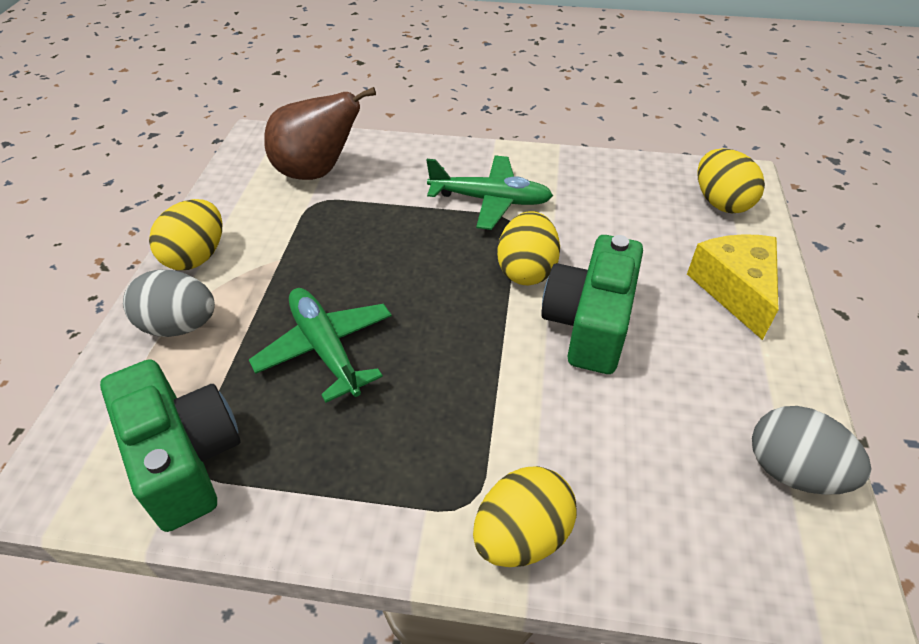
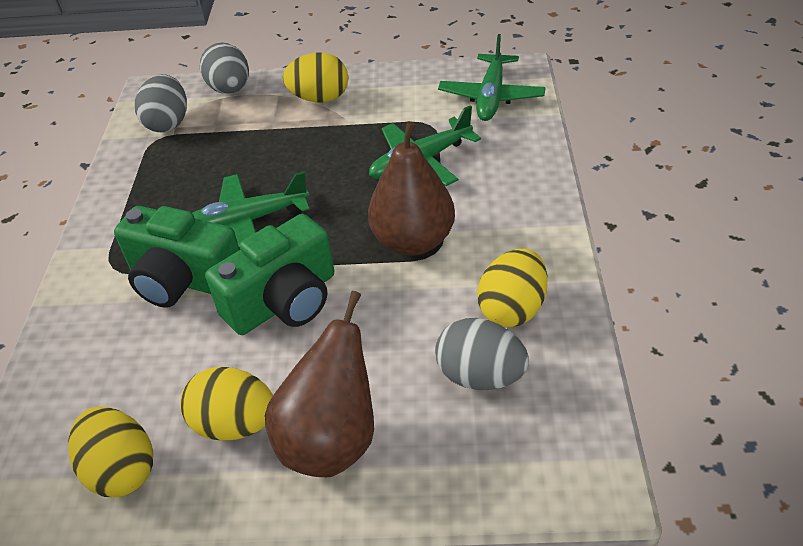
brown pear: [264,87,376,180] = 1 -> [265,291,374,477] [368,121,455,255] = 2
green plane: [249,288,392,403] [426,155,553,230] = 2 -> [192,171,310,248] [369,105,481,186] [438,34,546,121] = 3
grey egg: [123,270,215,337] [752,406,871,495] = 2 -> [135,74,187,133] [200,43,249,94] [435,318,529,390] = 3
yellow cheese: [687,234,778,340] = 1 -> none = 0

